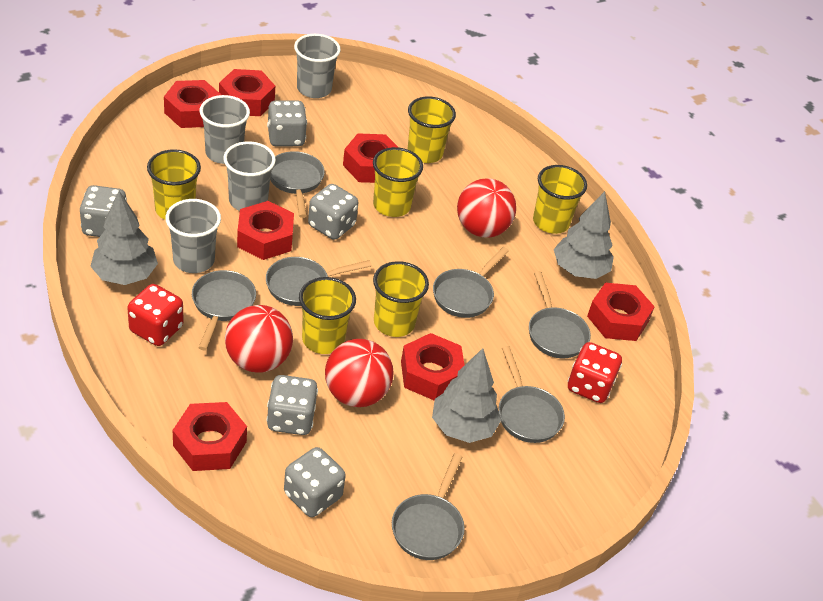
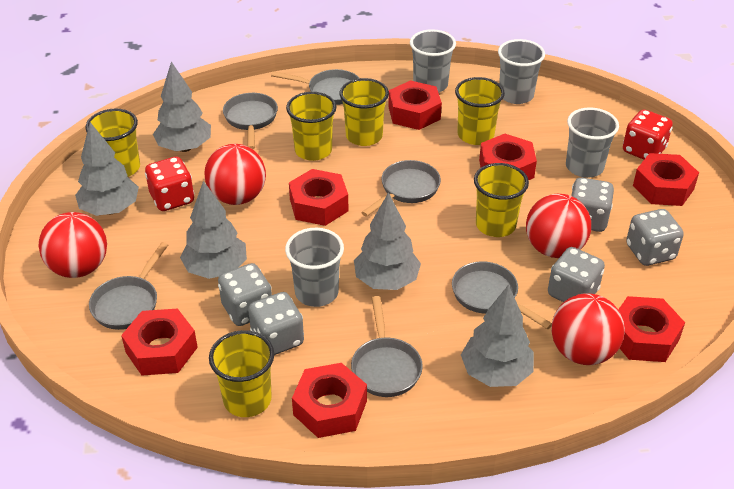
grey pan: [192,270,256,351] [266,257,372,306] [270,151,325,218] [392,453,465,560] [433,247,509,318] [499,346,565,443] [529,271,591,358] = 7 -> [89,242,168,330] [223,93,278,149] [271,69,359,105] [351,296,423,397] [361,160,441,217] [452,261,552,330] = 6
grey tree: [90,191,158,285] [432,348,501,443] [554,191,614,279] = 3 -> [75,122,139,216] [153,62,211,152] [180,181,247,279] [354,192,421,290] [461,285,534,387] = 5
red ball: [225,305,293,373] [325,339,394,407] [457,178,516,238] = 3 -> [39,212,107,278] [204,144,266,205] [526,194,591,258] [551,293,625,365] = 4

